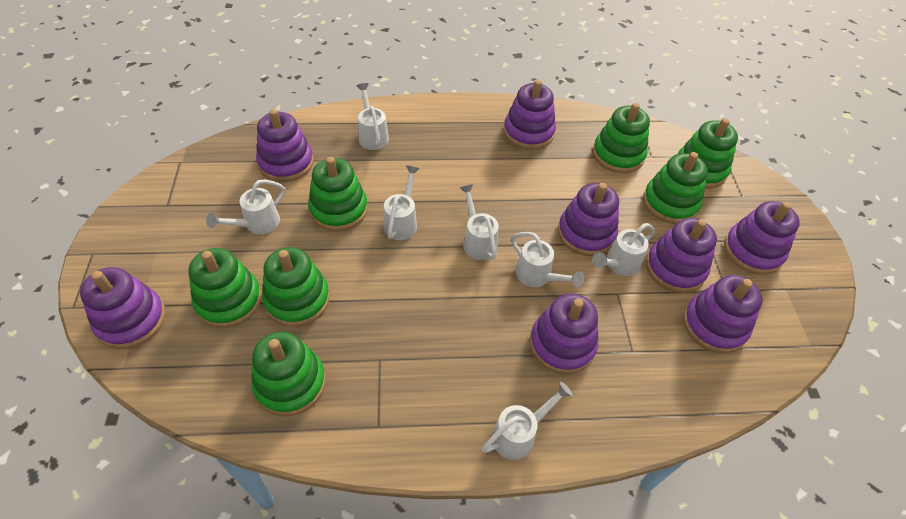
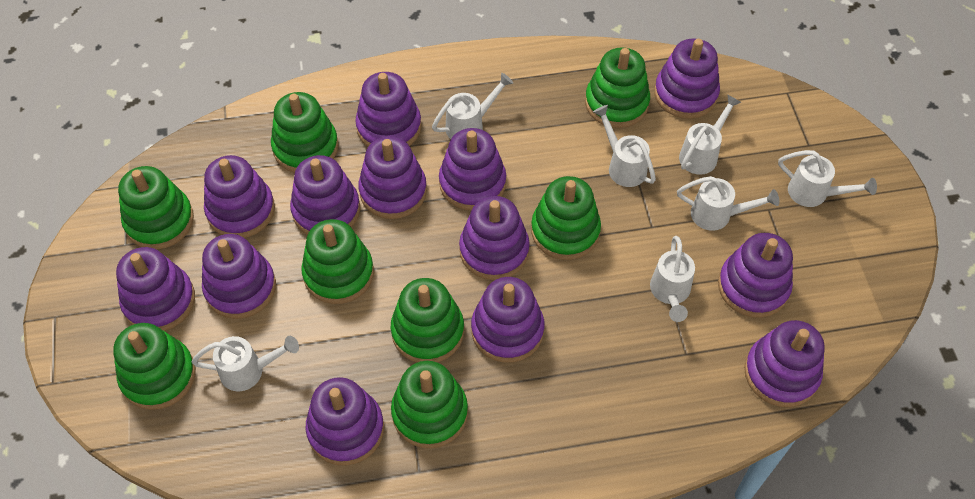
green stacking toy: [189,248,262,328] [251,332,326,416] [262,247,330,327] [308,157,368,231] [593,103,650,173] [643,152,708,224] [678,118,738,189] = 7 -> [113,323,196,410] [118,166,194,250] [271,92,339,173] [301,219,374,304] [391,278,464,363] [391,361,468,448] [531,176,601,260] [585,47,650,128] = 8
purple stacking toy: [80,267,166,349] [256,109,314,182] [504,80,556,150] [530,294,598,374] [558,183,619,256] [646,218,717,293] [683,275,763,353] [724,201,800,275] = 8 -> [116,247,195,331] [202,234,276,319] [204,155,275,238] [290,155,360,235] [305,377,384,466] [355,72,422,147] [358,136,427,219] [439,128,506,211] [459,196,530,280] [471,277,544,363] [654,38,720,119] [718,233,793,318] [744,320,825,407] = 13

